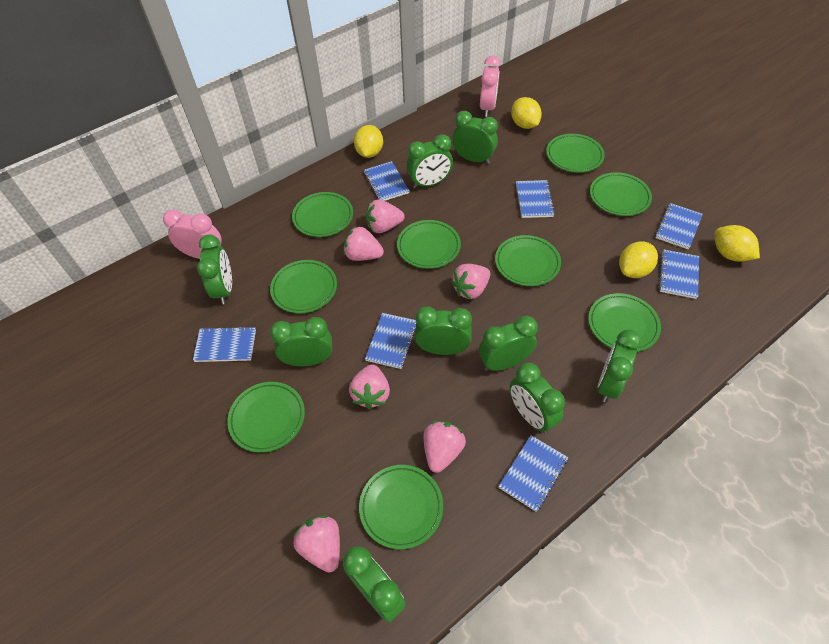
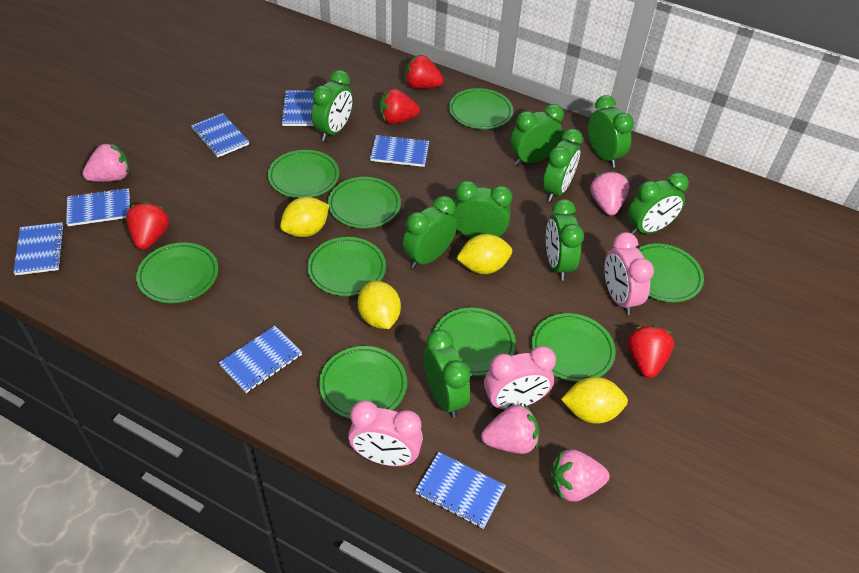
pink clock: [163,209,222,259] [480,55,501,117] = 2 -> [348,401,423,466] [484,346,556,409] [604,232,654,315] = 3
pink strawberry: [293,515,340,573] [344,226,384,261] [349,364,390,409] [366,200,405,233] [423,421,466,473] [451,264,490,299] = 6 -> [82,143,129,182] [481,404,539,454] [551,449,610,502] [590,171,629,215] = 4
red strawberry: none = 0 -> [126,202,169,250] [379,89,420,125] [405,55,444,89] [627,325,674,378] = 4

